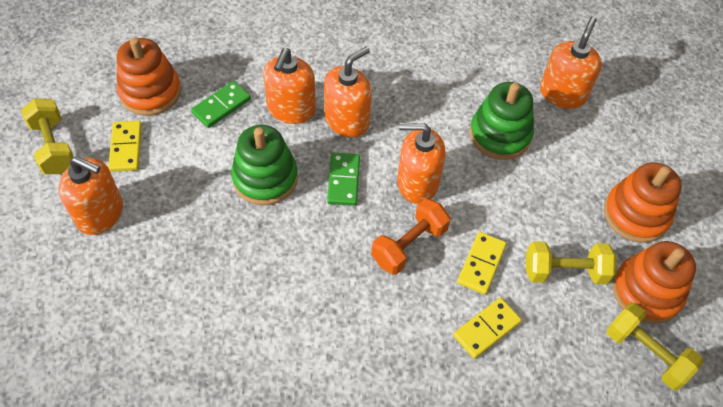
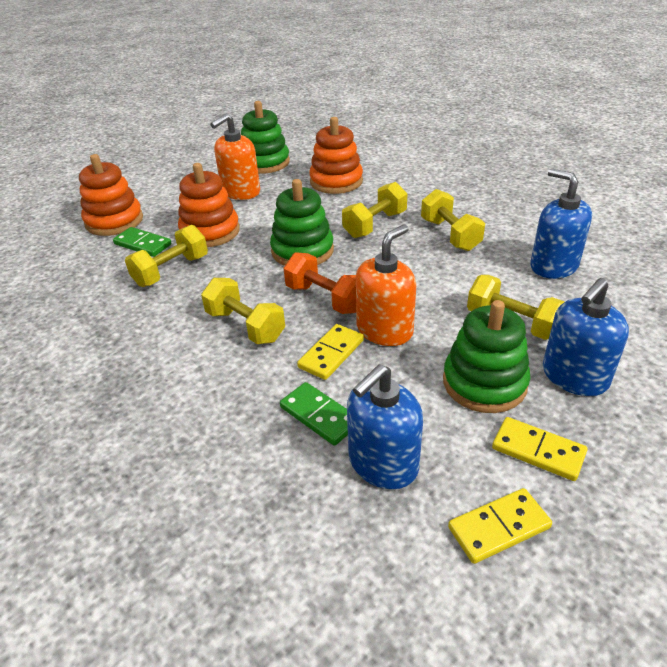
blue soap dispenser: none = 0 -> [347,364,423,489] [530,168,592,279] [543,278,629,396] = 3
green stacking toy: [231,125,298,205] [470,82,534,160] = 2 -> [241,101,290,174] [270,179,334,266] [443,300,530,413] = 3
orange soap dispenser: [58,156,123,235] [263,48,316,124] [324,46,372,138] [397,123,446,204] [540,16,602,109] = 5 -> [210,113,260,200] [356,224,416,346] = 2
yellow dumbbell: [21,98,74,174] [526,241,616,284] [606,303,703,390] = 3 -> [125,225,208,287] [201,278,285,344] [342,182,407,238] [421,189,485,251] [467,275,565,340] = 5

